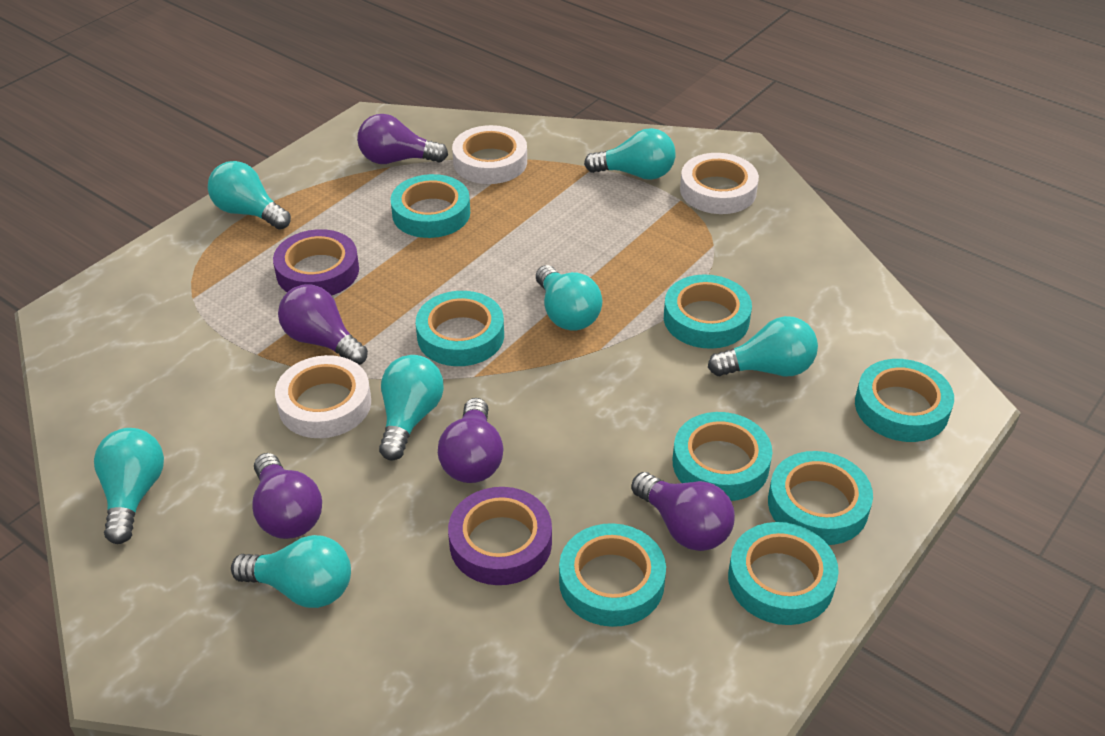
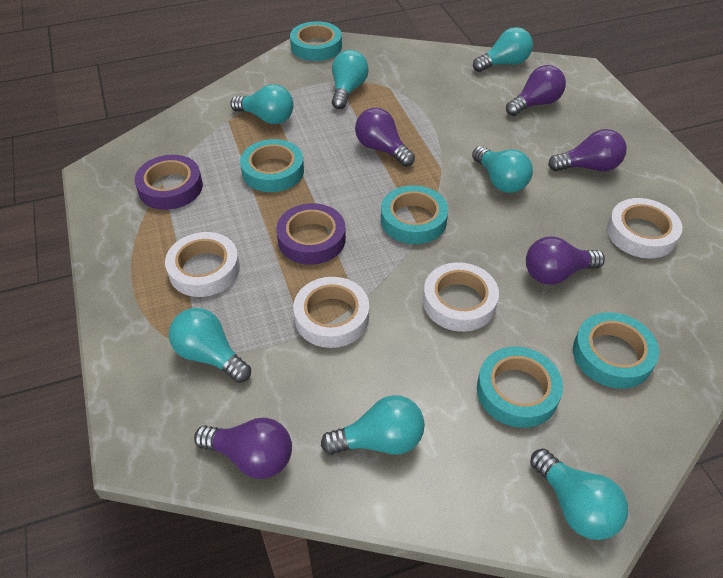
turquoise tape: [390,174,470,238] [416,291,504,366] [559,523,666,627] [664,274,752,349] [673,412,772,501] [728,522,839,625] [768,451,873,545] [855,359,954,442] = 8 -> [240,139,304,192] [290,21,342,61] [381,185,448,244] [477,347,563,428] [573,312,659,389] = 5
white tape: [275,355,371,438] [452,125,527,184] [680,153,759,214] = 3 -> [165,232,240,297] [293,277,369,348] [423,262,499,332] [607,198,683,259] = 4

